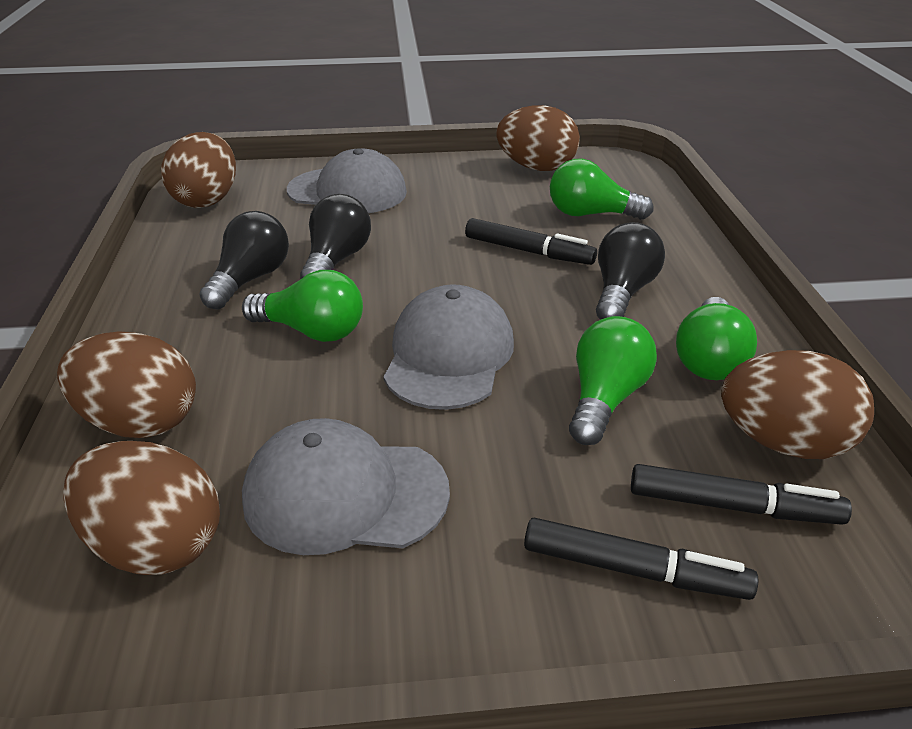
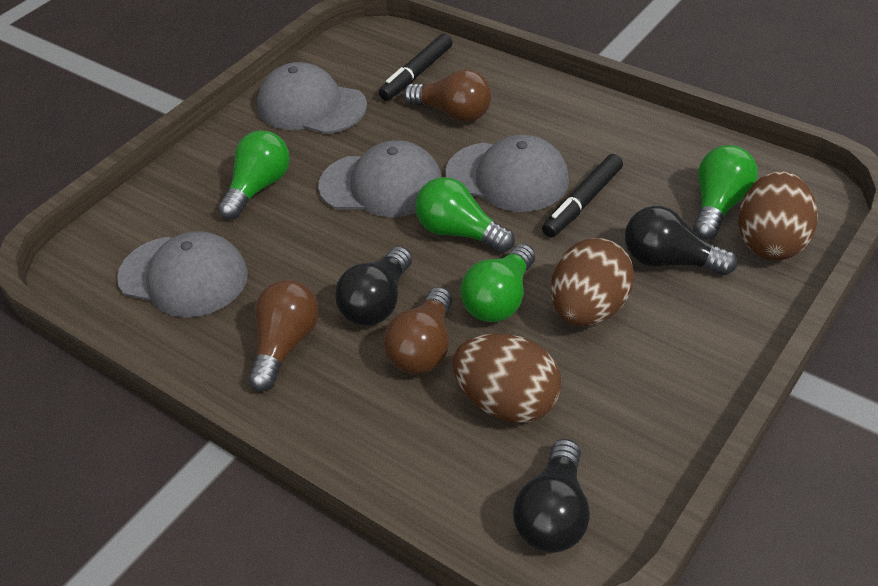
black marker: [465,218,597,265] [524,518,758,600] [631,464,852,525] = 3 -> [379,33,453,101] [542,154,623,238] = 2
brown egg: [57,331,196,438] [63,441,220,575] [161,132,236,208] [496,105,580,171] [721,350,874,459] = 5 -> [453,333,561,423] [551,238,635,326] [738,171,818,260] = 3
brown light bulb: none = 0 -> [248,280,319,392] [383,287,452,375] [404,69,491,122] = 3
grey cap: [242,418,450,555] [287,148,407,213] [384,284,514,410] = 3 -> [117,231,248,317] [257,62,367,134] [318,140,442,217] [446,135,569,212] = 4

